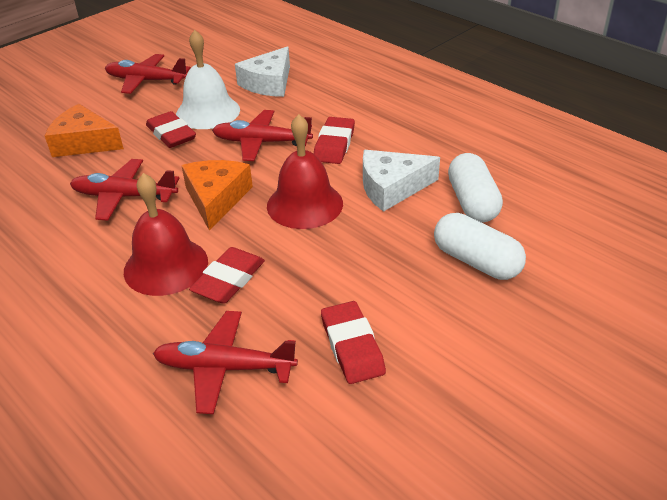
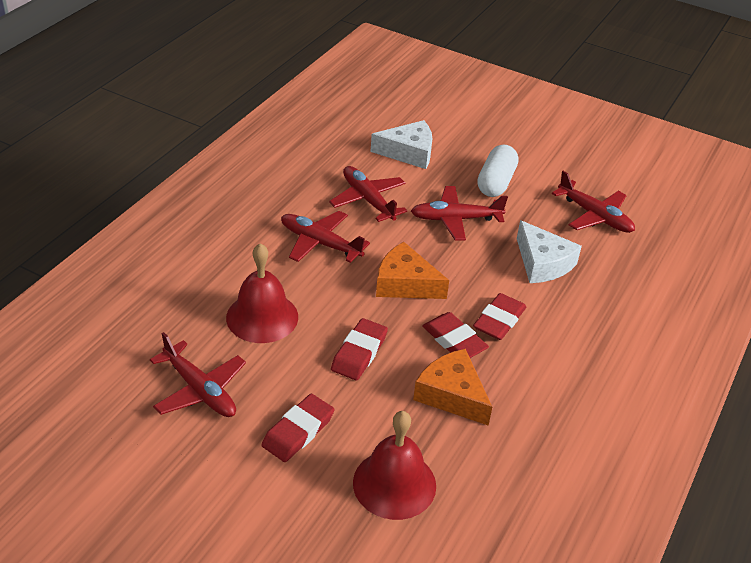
red plane: [70,159,179,221] [105,54,191,94] [153,311,298,414] [212,110,313,161] = 4 -> [150,332,246,417] [281,211,370,263] [329,166,407,222] [411,186,508,240] [552,171,635,233] = 5
white bell: [176,30,240,129] = 1 -> none = 0
white capsule: [434,213,526,280] [448,153,503,222] = 2 -> [477,145,518,197] = 1

